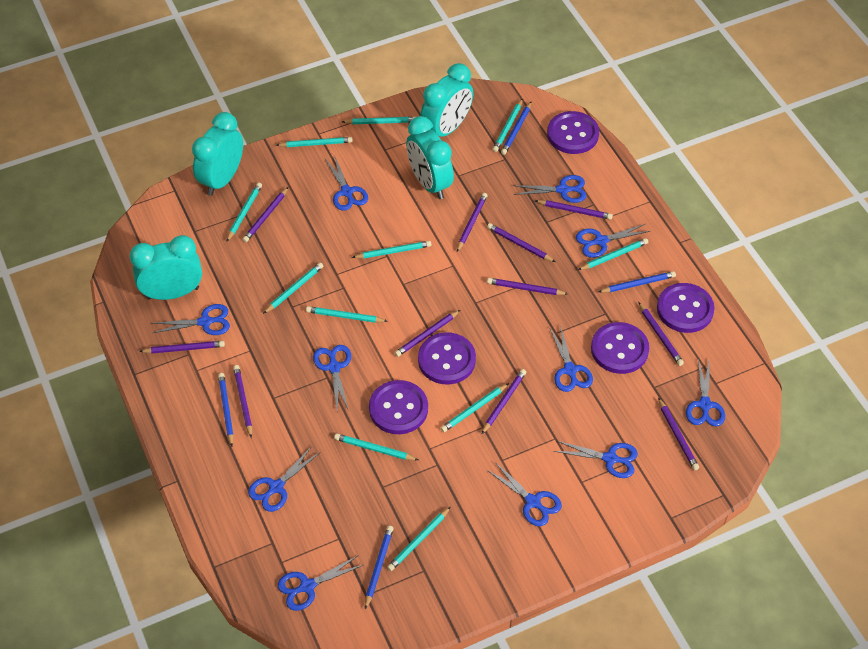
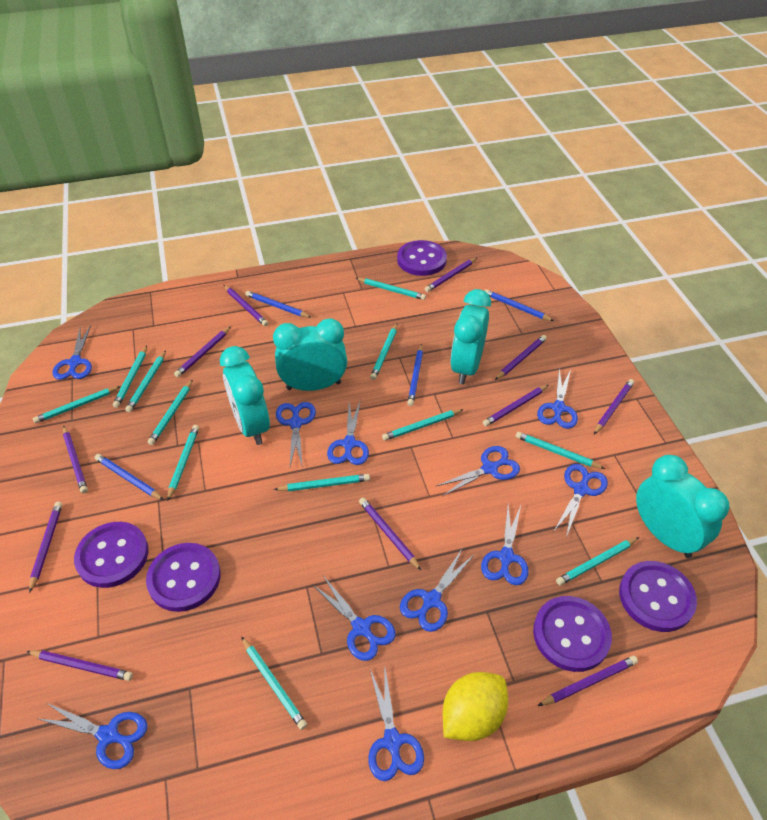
turquoise pencil: [226,182,262,242] [263,262,323,314] [276,137,353,147] [306,306,388,323] [334,433,418,460] [342,117,415,124] [352,241,431,258] [387,507,451,571] [441,383,509,432] [493,98,523,152] [578,238,648,270] = 11 -> [33,386,121,423] [113,346,147,408] [125,350,166,412] [148,379,193,445] [167,425,199,501] [241,636,307,730] [274,474,370,491] [356,278,426,300] [370,323,397,380] [382,409,464,441] [516,432,605,469] [556,537,639,586] = 12
yellow lemon: none = 0 -> [443,672,508,741] = 1

